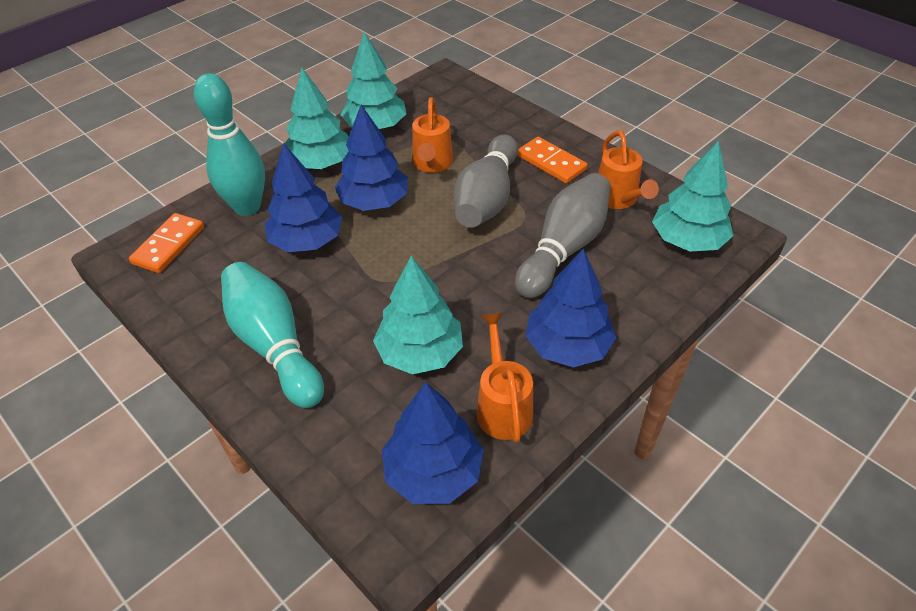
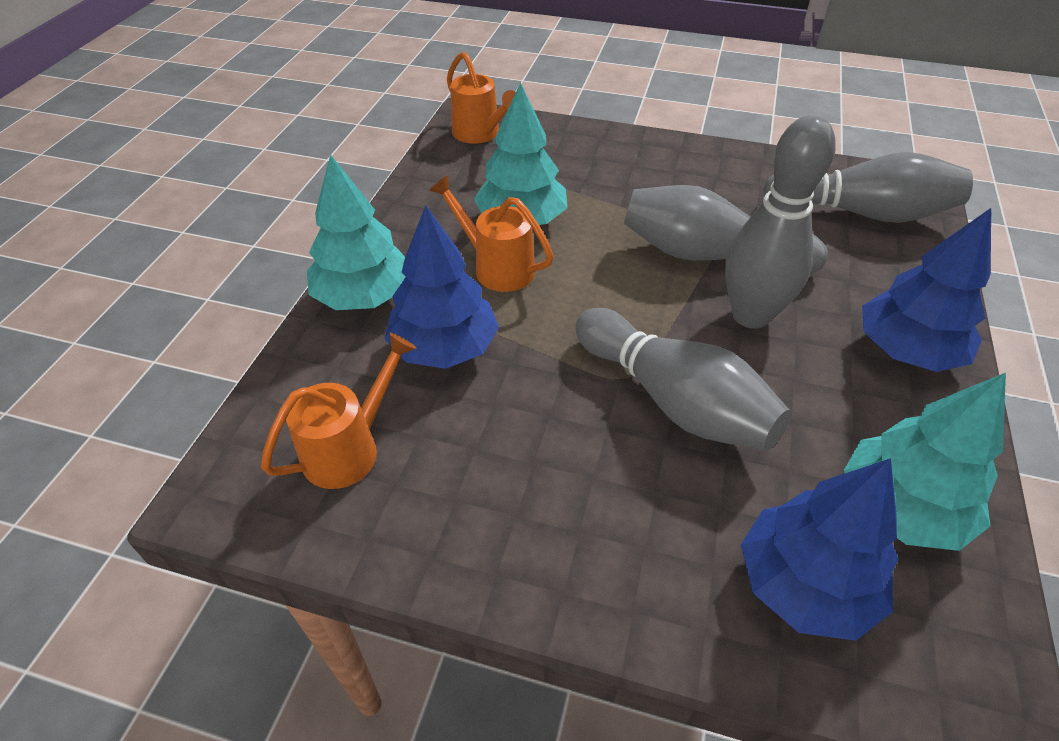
blue tree: [265,143,342,252] [335,105,408,211] [382,382,484,504] [525,249,616,368] = 4 -> [385,205,499,369] [741,458,898,641] [862,208,991,372] = 3
grey bowling pin: [454,135,518,228] [515,173,611,298] = 2 -> [575,308,791,451] [624,185,828,274] [725,115,836,329] [763,152,973,223] = 4
orange domino: [129,213,204,273] [517,137,587,183] = 2 -> none = 0
turquoise bowling pin: [194,73,265,216] [221,262,324,408] = 2 -> none = 0
turquoise tree: [285,67,349,169] [340,32,407,130] [373,256,463,375] [652,141,733,251] = 4 -> [307,154,405,310] [474,82,567,225] [844,373,1006,551] = 3

